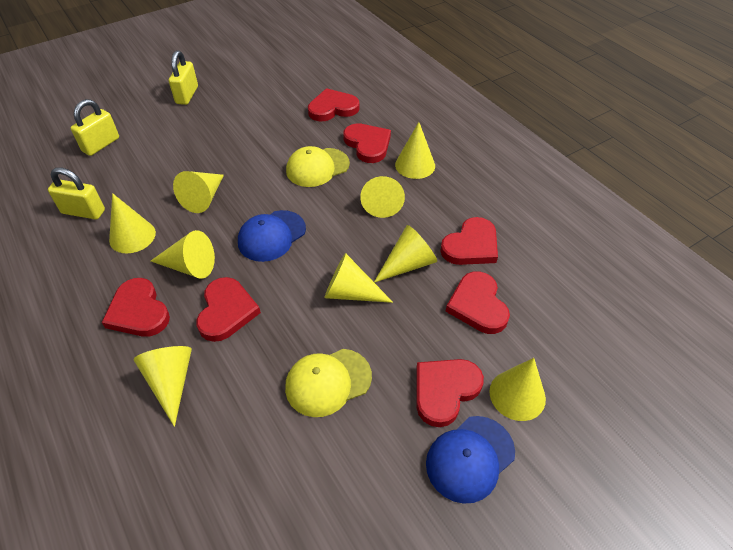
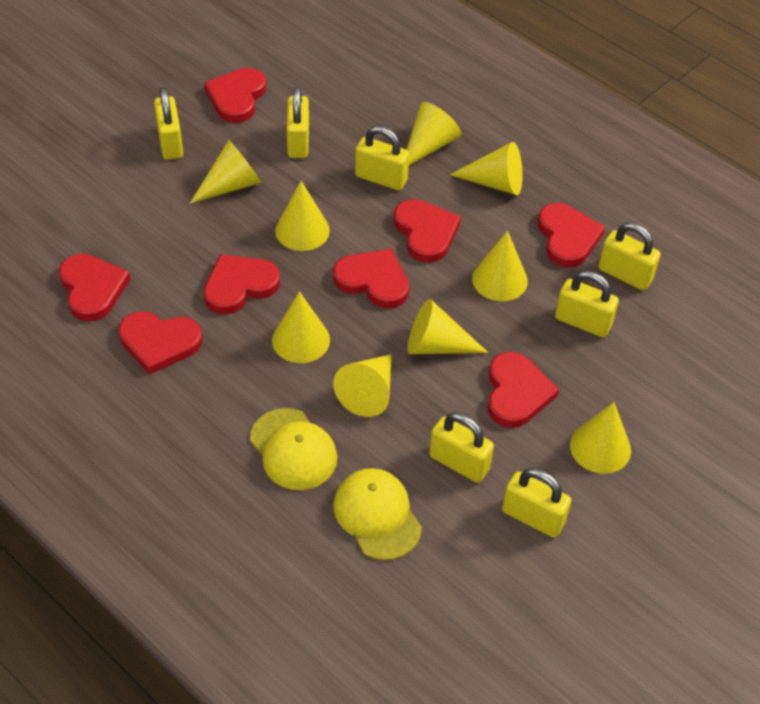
blue cap: [238,210,306,262] [426,416,515,504] = 2 -> none = 0
red heart: [102,278,170,337] [196,277,261,342] [308,88,360,121] [343,123,391,163] [416,359,484,427] [440,217,498,265] [445,271,510,334] = 7 -> [59,254,130,322] [119,311,202,375] [203,254,280,314] [204,68,266,123] [333,249,409,309] [394,199,461,263] [487,352,559,428] [538,203,605,268] = 8
yellow padlock: [48,168,105,219] [71,99,119,156] [169,50,198,105] = 3 -> [154,87,183,160] [287,86,309,158] [355,126,409,190] [429,412,494,483] [502,468,571,538] [555,271,619,337] [599,223,661,291] = 7

